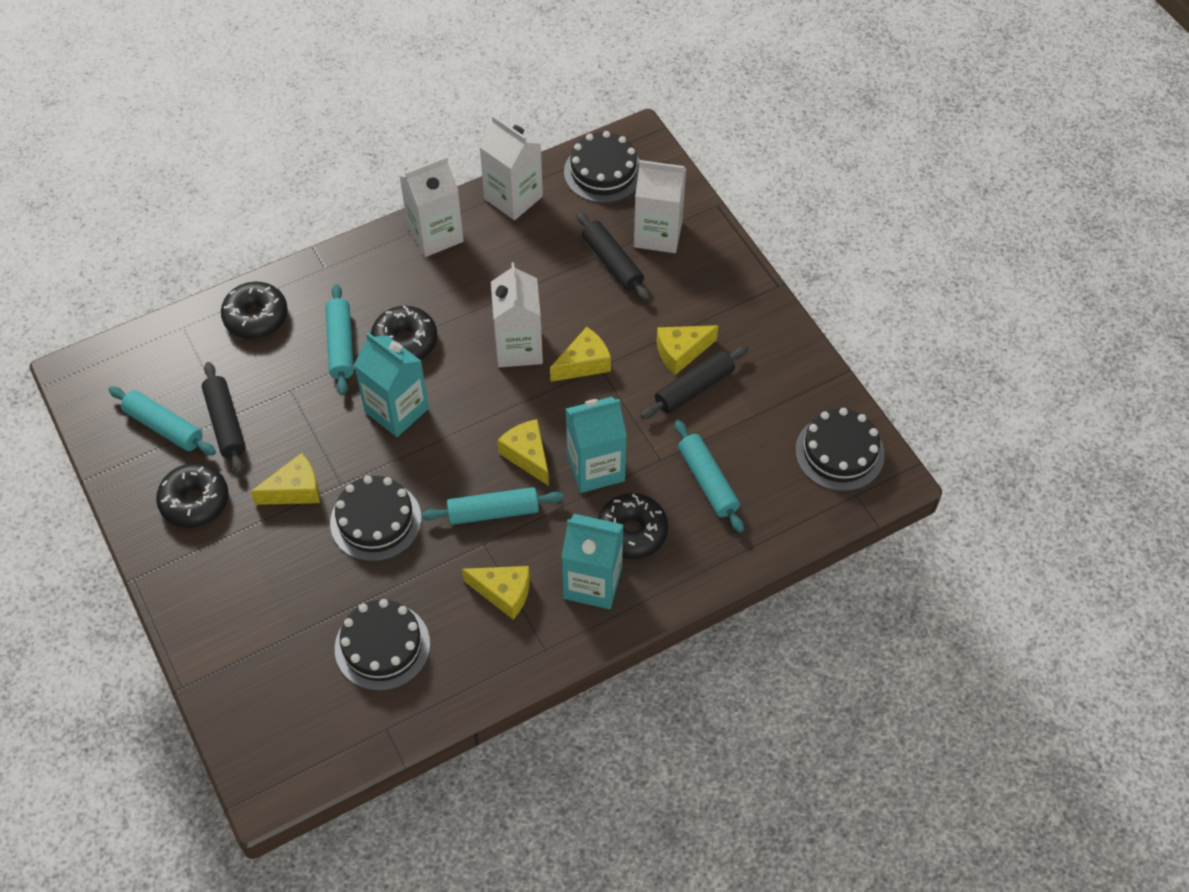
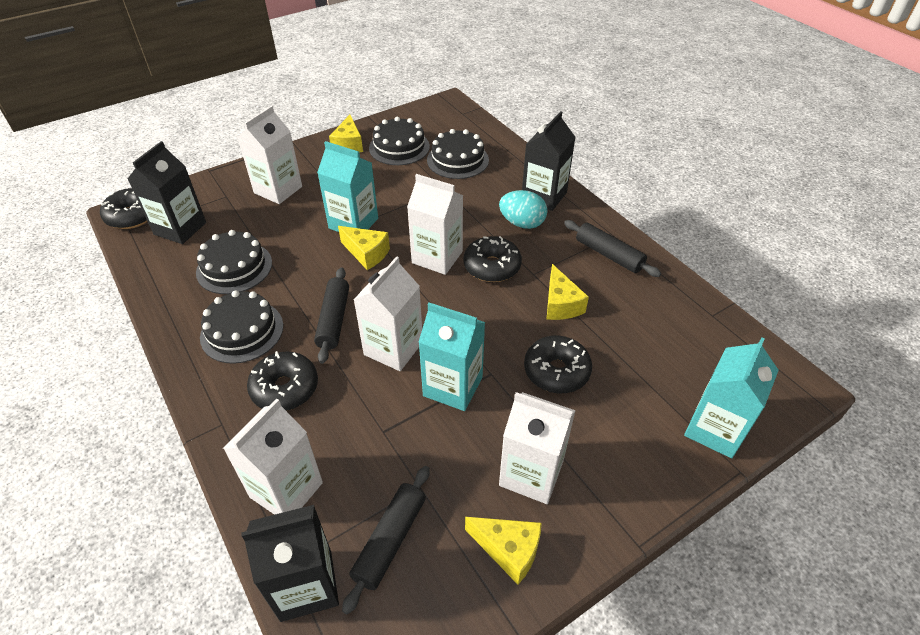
black carton: none = 0 -> [128,141,206,244] [241,505,339,622] [522,111,576,211] = 3
turquoise egg: none = 0 -> [499,190,547,229] = 1
turquoise rolling pin: [108,387,216,455] [326,284,354,395] [422,487,563,525] [675,420,744,533] = 4 -> none = 0
white carton: [399,156,464,257] [479,115,543,220] [491,262,543,367] [634,160,686,253] = 4 -> [223,399,323,515] [238,106,302,204] [354,256,422,371] [407,174,463,275] [499,392,576,504] = 5
yellow cheese: [250,453,320,505] [462,566,530,620] [497,419,549,486] [550,327,611,382] [657,325,719,375] = 5 -> [329,115,363,153] [338,226,390,270] [465,517,542,585] [547,264,589,320] = 4

